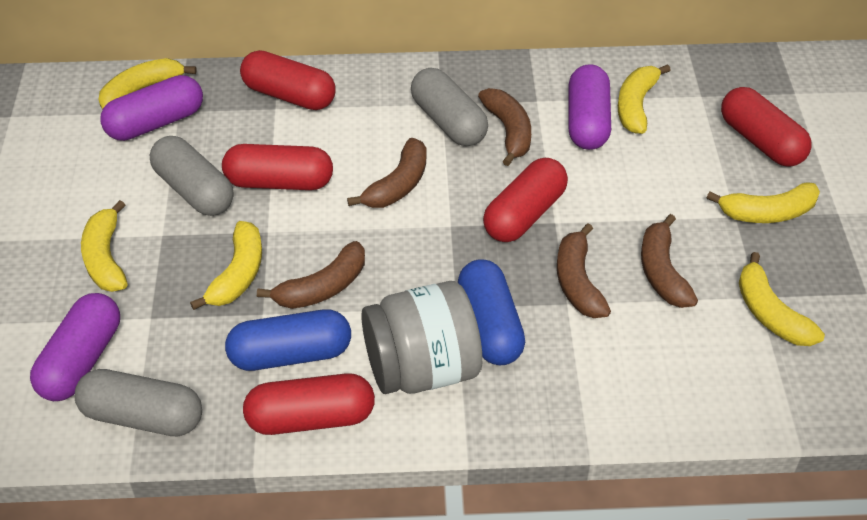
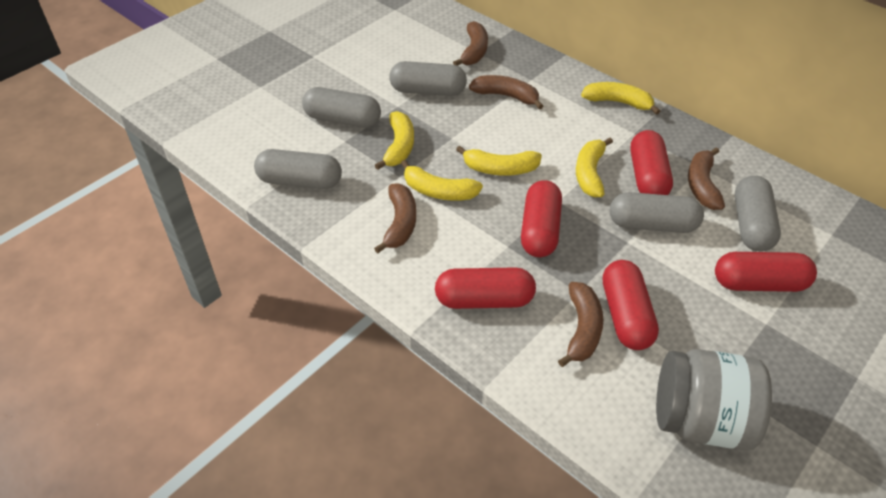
blue capsule: [225,309,351,371] [458,259,525,365] = 2 -> none = 0
grey capsule: [75,369,202,436] [150,136,233,216] [411,68,488,146] = 3 -> [254,149,342,189] [302,87,381,128] [389,61,467,96] [610,192,704,233] [735,176,781,252] = 5
purple capsule: [30,293,120,401] [100,75,203,141] [568,64,611,150] = 3 -> none = 0
yellow banana: [81,200,128,292] [98,58,196,109] [190,221,262,310] [618,64,670,134] [707,182,820,223] [739,252,825,346] = 6 -> [375,111,414,170] [401,160,483,201] [456,146,542,176] [576,138,613,197] [581,82,660,115] = 5

